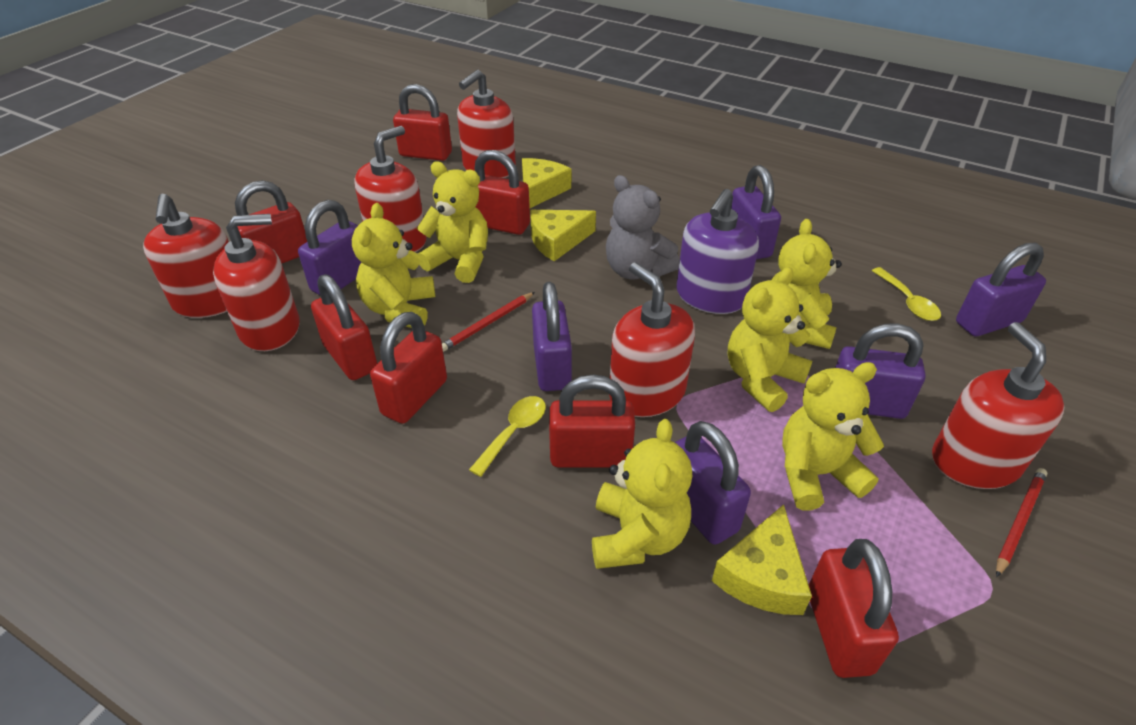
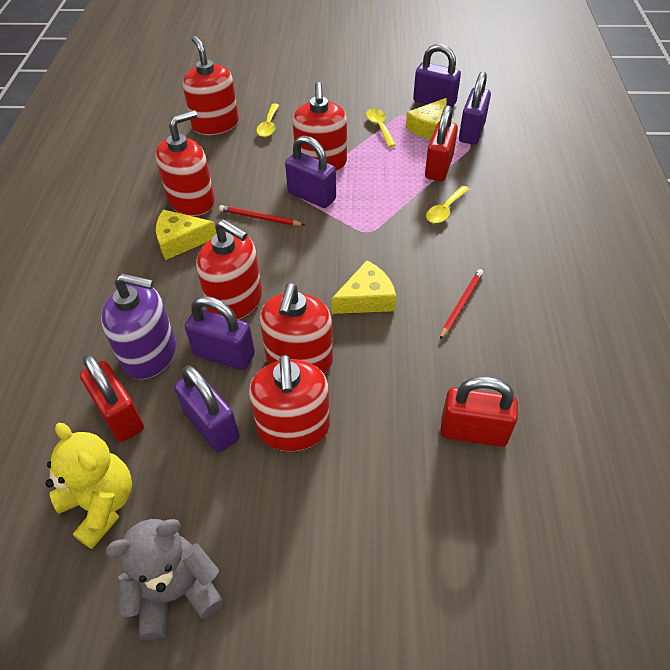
purple padlock: [298,200,362,295] [532,282,572,391] [674,421,751,545] [731,165,781,259] [835,323,926,419] [956,243,1046,336] = 6 -> [174,366,240,453] [185,296,255,370] [285,135,336,208] [413,44,461,108] [459,71,491,144] = 5
red padlock: [235,180,307,263] [311,274,377,380] [370,312,447,424] [393,84,452,161] [475,150,530,235] [549,375,635,468] [809,539,899,678] = 7 -> [80,355,144,442] [425,106,458,181] [441,376,518,447] = 3
yellow spoon: [469,396,546,477] [872,267,941,321] = 2 -> [256,104,279,137] [366,108,396,147] [426,186,470,223] = 3
yellow teddy bear: [352,203,435,328] [416,161,488,283] [592,419,692,569] [728,267,812,412] [771,219,842,349] [782,362,884,511] = 6 -> [46,423,132,549] = 1

